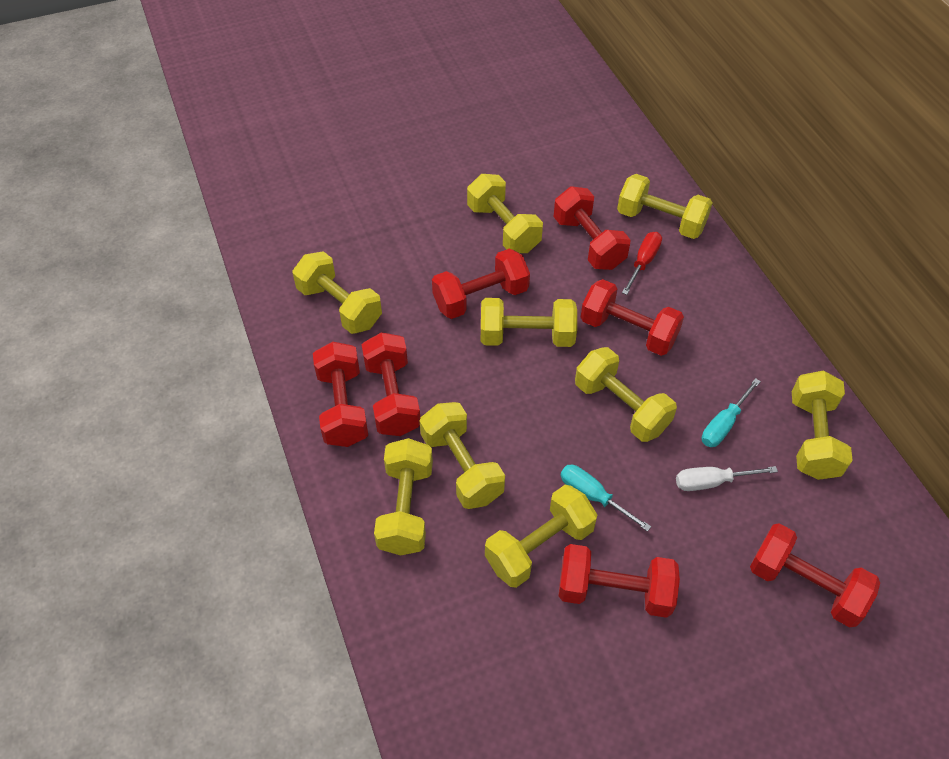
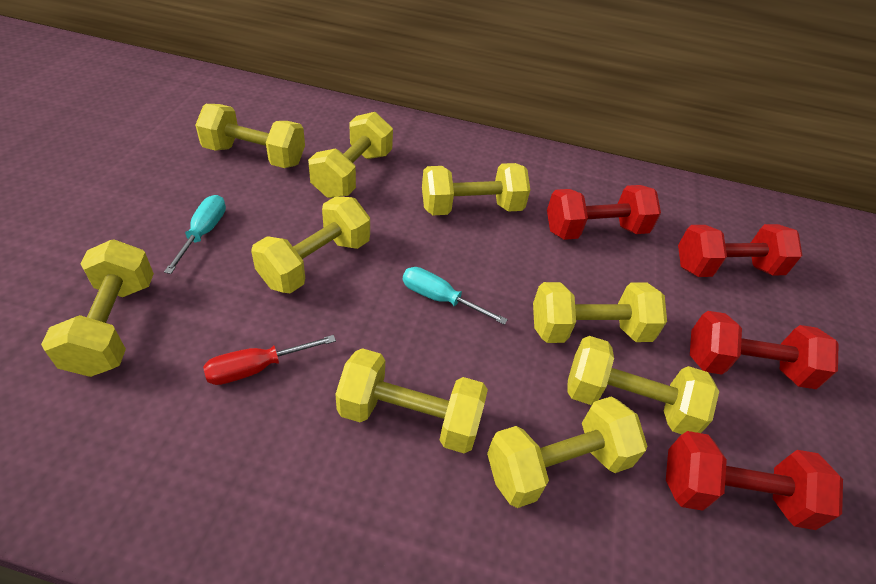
red dumbbell: [313,342,368,447] [362,332,420,436] [432,248,530,319] [553,187,631,270] [559,544,680,618] [581,279,684,356] [750,523,880,628] = 7 -> [547,185,661,240] [666,431,843,530] [678,224,803,277] [690,311,838,389] = 4
white screwdriver: [676,466,778,491] = 1 -> none = 0

